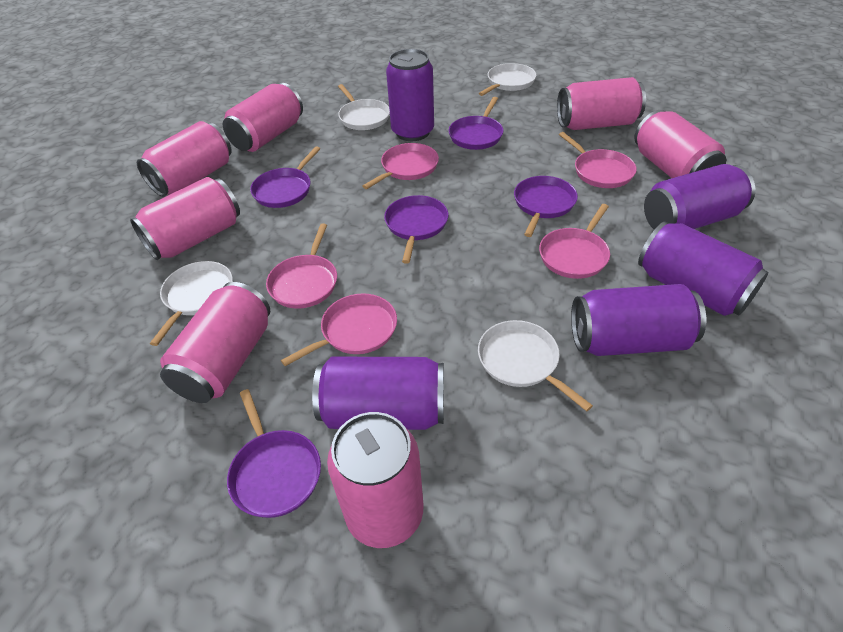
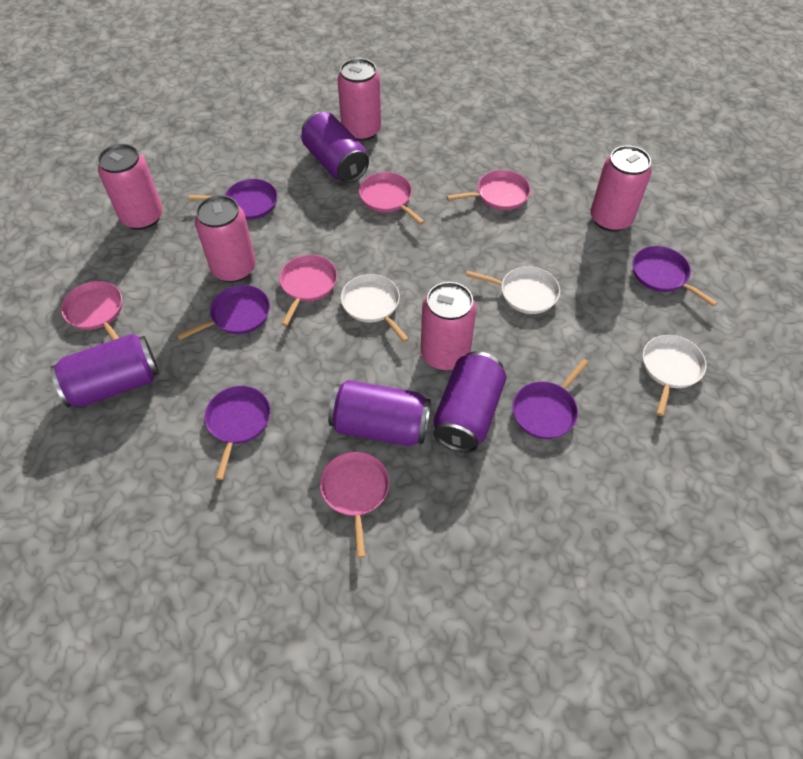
pink can: [130,177,240,260] [137,121,232,197] [160,282,270,403] [223,83,303,152] [327,412,423,548] [557,77,646,130] [634,110,726,178] = 7 -> [98,144,163,230] [195,195,256,282] [338,58,381,141] [421,282,476,370] [591,145,652,232] = 5
purple can: [312,357,444,430] [386,49,434,141] [571,284,706,356] [638,221,768,316] [644,164,755,230] = 5 -> [50,334,159,408] [301,112,369,183] [328,380,431,446] [433,351,507,453] = 4
white pan: [150,261,233,346] [338,84,390,130] [478,320,593,411] [479,63,536,96] = 4 -> [341,274,409,342] [466,266,560,314] [643,335,706,416] = 3

